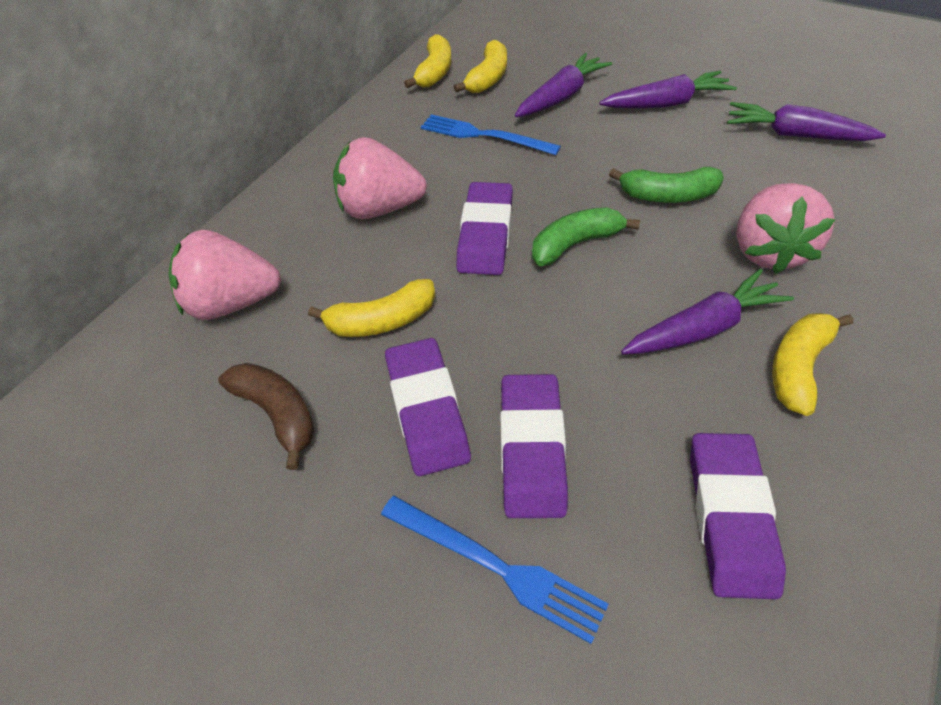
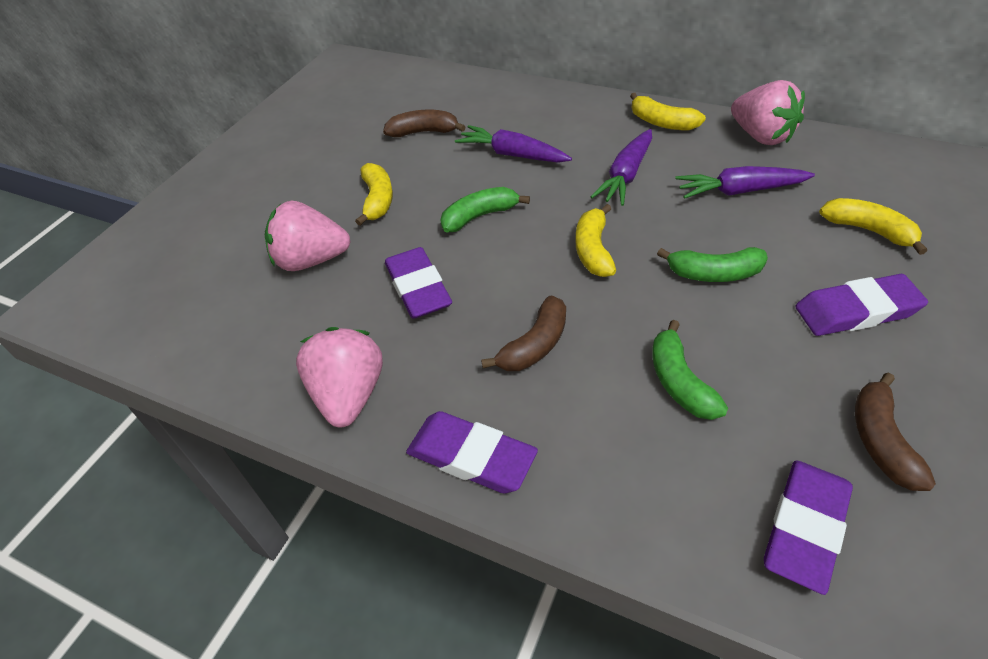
blue fork: [381,496,609,644] [421,114,561,155] = 2 -> none = 0
brown banana: [218,363,315,470] = 1 -> [383,110,465,137] [481,295,566,371] [855,372,936,491] = 3
green banana: [532,207,640,266] [609,167,724,203] = 2 -> [440,187,530,232] [652,320,728,420] [657,247,768,282] = 3
purple carrot: [515,53,612,117] [599,71,737,109] [621,269,794,355] [727,102,886,141] = 4 -> [455,125,572,163] [591,129,652,206] [675,166,815,199] = 3

